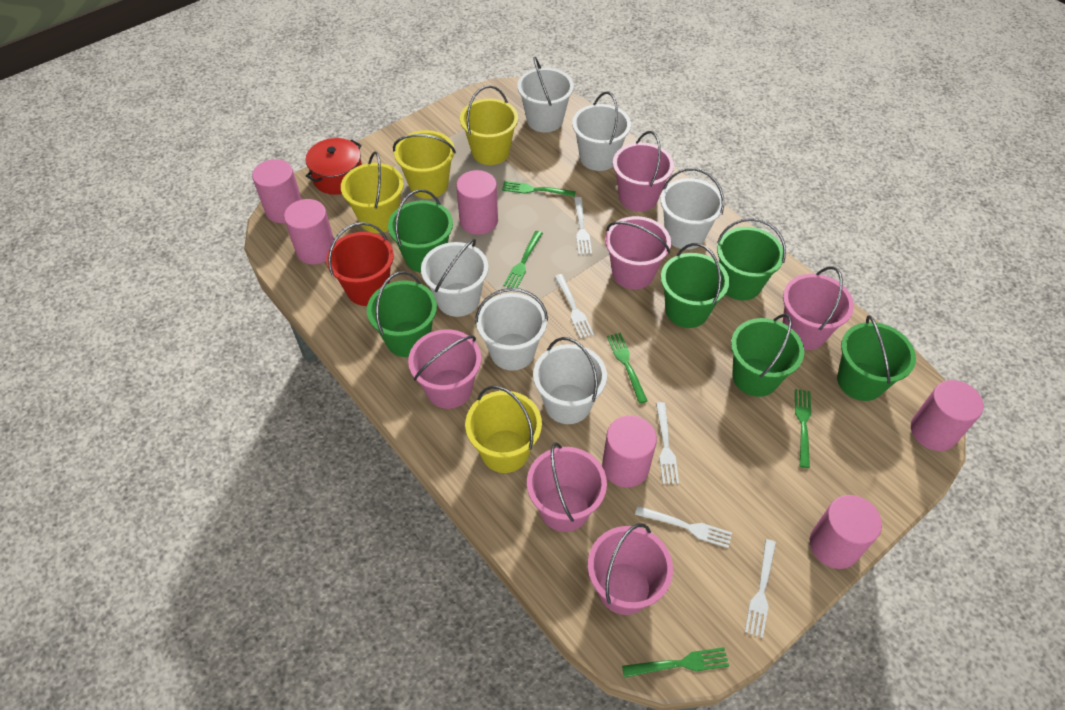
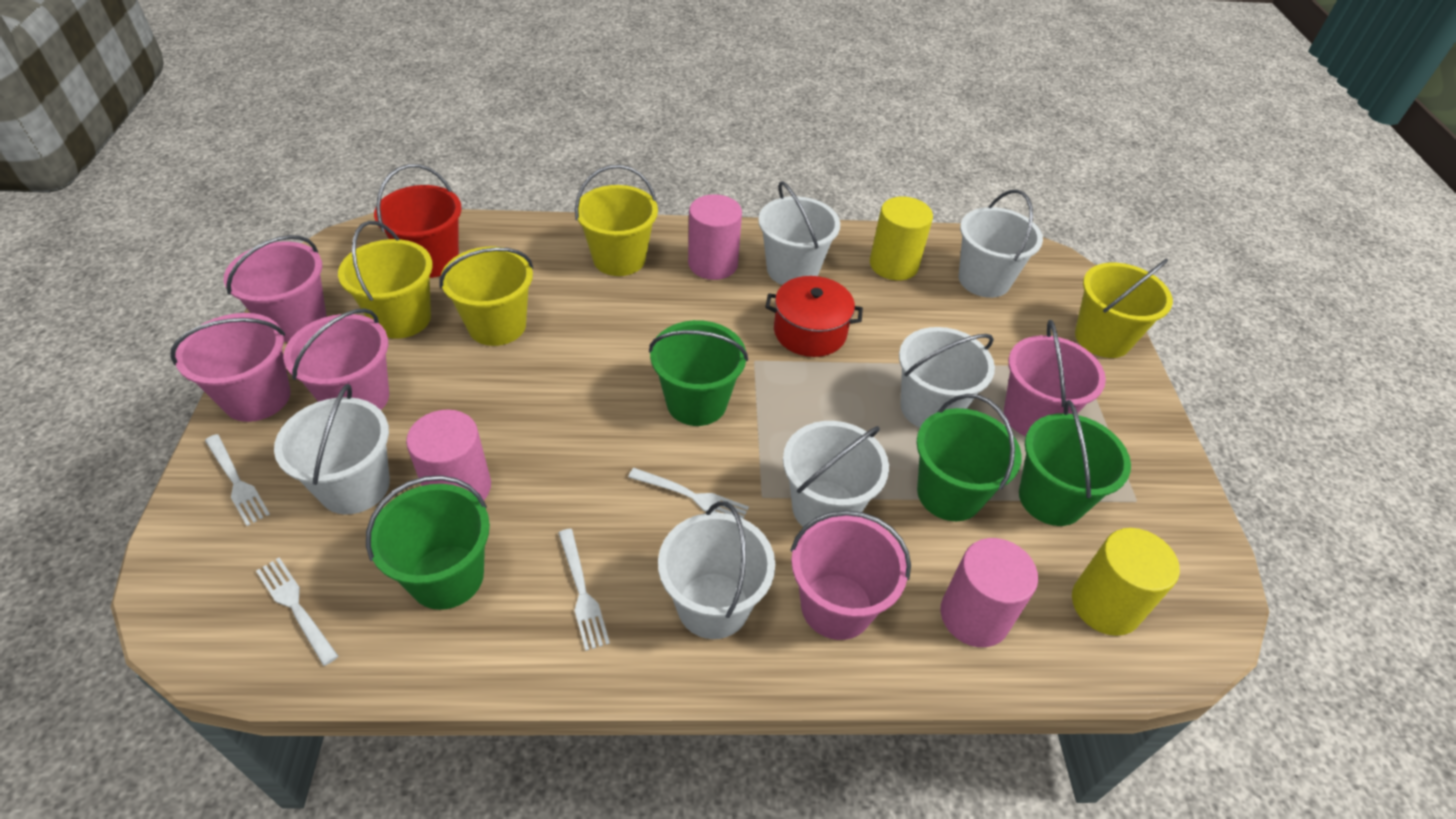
green bucket: [367,271,437,357] [388,189,453,273] [661,243,729,328] [717,218,786,300] [731,314,804,397] [837,315,916,401] = 6 -> [366,475,490,610] [649,320,748,426] [917,394,1022,521] [1019,400,1131,526] = 4
green fork: [502,181,576,197] [503,231,543,288] [607,333,648,404] [622,647,729,678] [795,389,811,468] = 5 -> none = 0
pink bucket: [408,329,481,409] [527,442,607,532] [588,523,673,615] [605,216,671,289] [613,131,674,212] [783,266,854,350] = 6 -> [170,313,291,422] [224,235,327,342] [283,308,389,410] [790,510,911,640] [1004,320,1106,436] = 5
pink cylinder: [252,159,302,223] [284,199,334,264] [456,170,498,235] [602,415,657,488] [810,495,882,569] [911,380,984,451] = 6 -> [406,409,491,500] [688,194,742,280] [941,538,1038,647] = 3
white fork: [554,274,594,339] [574,197,592,255] [635,506,732,548] [656,402,679,484] [745,539,776,638] = 5 -> [205,434,270,526] [256,558,338,666] [558,528,610,651] [628,468,749,519] = 4
yellow cylinder: none = 0 -> [870,197,933,280] [1072,528,1180,636] = 2

